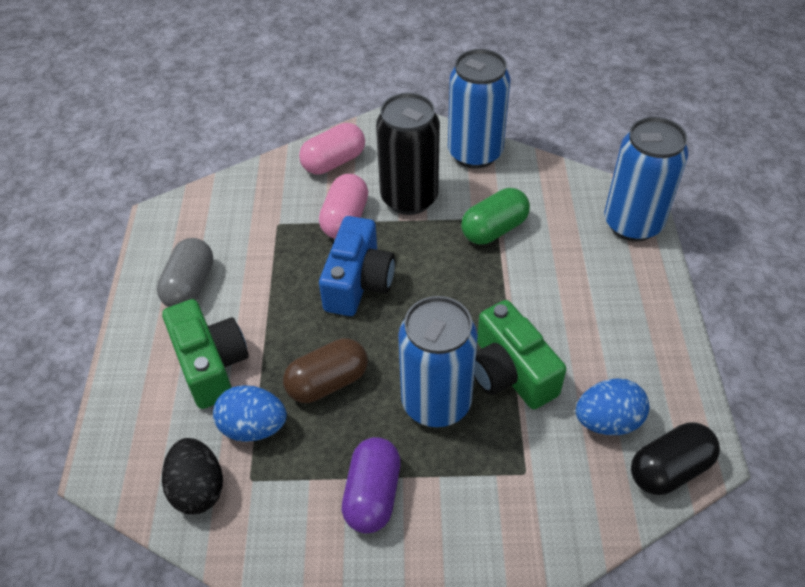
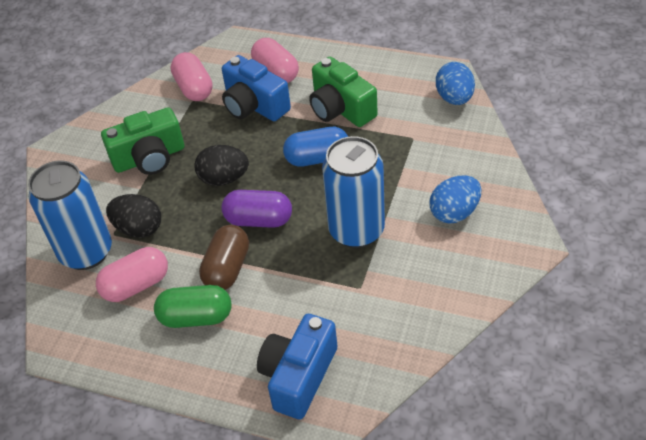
black can: [376,93,440,215] = 1 -> none = 0
black capsule: [631,423,720,495] = 1 -> none = 0
black egg: [162,438,223,514] = 1 -> [106,194,161,238] [194,145,249,186] = 2
blue camera: [319,216,395,316] = 1 -> [222,55,291,121] [257,314,337,420] = 2
blue can: [398,296,478,427] [448,49,510,169] [604,117,689,242] = 3 -> [28,161,112,270] [322,136,385,248] = 2
blue capsule: none = 0 -> [283,127,348,167] = 1
grey capsule: [157,238,213,307] = 1 -> none = 0
pink capsule: [299,123,365,175] [319,174,368,239] = 2 -> [96,247,168,302] [170,52,213,101] [251,38,299,83] = 3

